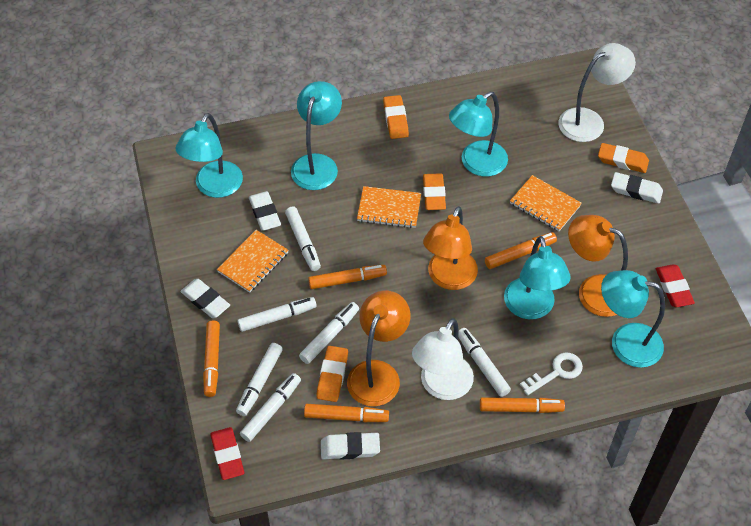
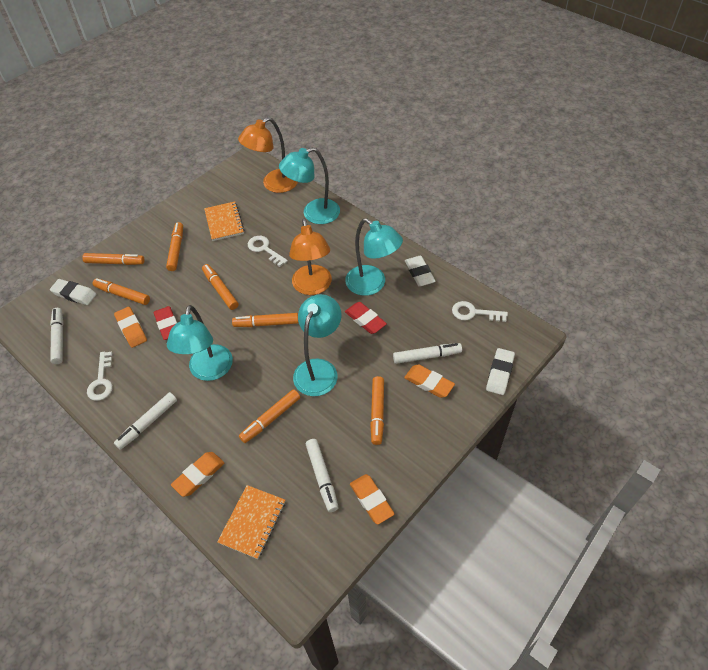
orange lamp: [347,291,410,406] [423,206,478,290] [568,215,628,317] = 3 -> [238,117,298,193] [289,219,332,295] = 2
orange marker: [203,320,220,397] [304,404,389,422] [308,265,387,289] [480,397,565,413] [485,232,557,269] = 5 -> [82,253,145,265] [93,278,150,305] [166,222,183,271] [202,264,238,310] [232,313,299,327] [239,389,300,443] [370,376,384,445] = 7
orange notebook: [217,230,289,293] [357,186,421,228] [510,175,582,231] = 3 -> [204,201,245,241] [217,485,285,559] = 2
turquoise lamp: [175,113,243,198] [291,81,342,190] [449,92,508,177] [504,236,571,319] [601,270,665,368] = 5 -> [167,305,233,381] [279,147,340,224] [293,294,341,396] [345,218,403,296] = 4
white eraser: [181,279,230,318] [249,191,281,231] [321,432,380,460] [611,172,663,204] = 4 -> [50,279,97,305] [405,256,436,287] [486,348,515,395] = 3
white key: [520,352,583,395] = 1 -> [87,352,113,401] [248,236,288,267] [452,301,508,322] = 3
white lamp: [412,318,474,400] [558,43,636,142] = 2 -> none = 0
white marker: [236,343,283,416] [237,297,317,332] [240,373,301,442] [285,206,321,271] [299,302,359,364] [458,328,511,397] = 6 -> [50,308,64,364] [114,392,177,450] [306,439,338,512] [393,343,462,364] = 4

